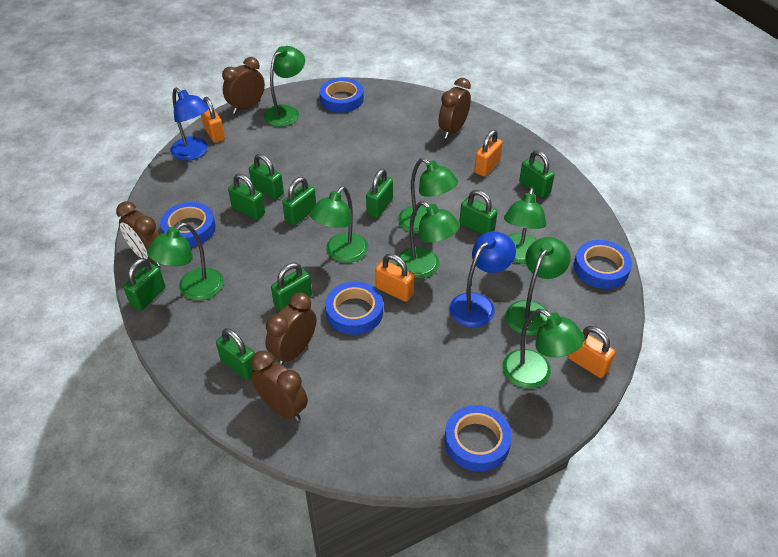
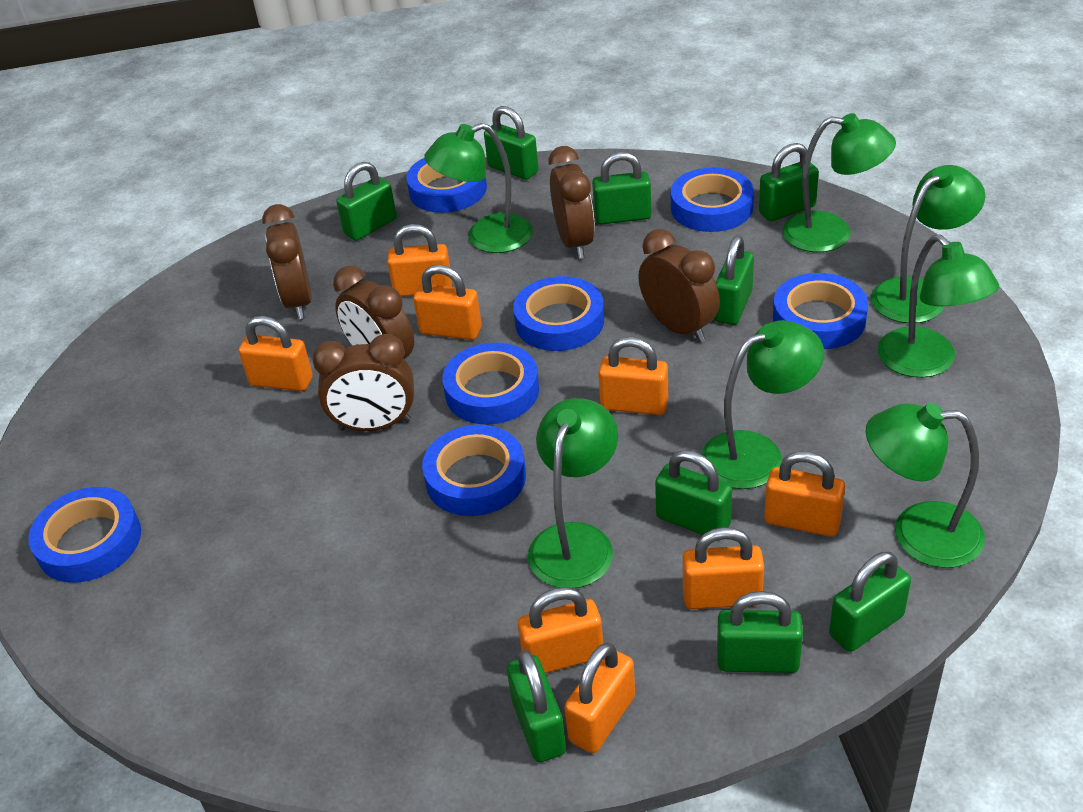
blue lamp: [170,88,209,161] [449,231,516,327] = 2 -> none = 0
blue tape: [160,202,216,247] [319,78,364,113] [325,282,383,335] [444,405,512,472] [574,240,632,289] = 5 -> [28,487,141,583] [406,158,487,213] [422,425,526,516] [442,343,539,425] [513,276,604,351] [671,167,754,232] [773,273,868,349] = 7
green lamp: [147,223,224,300] [264,46,305,127] [310,186,368,263] [397,201,460,279] [398,158,458,234] [502,309,585,389] [504,187,546,264] [505,237,571,336] = 8 -> [424,123,533,253] [528,398,618,588] [701,320,824,489] [783,113,896,252] [866,403,985,568] [871,165,985,323] [878,234,999,378] = 7
orange padlock: [201,97,225,143] [375,254,415,302] [474,130,503,177] [568,326,616,378] = 4 -> [239,316,313,391] [387,224,452,297] [413,265,482,340] [518,587,603,673] [564,643,635,753] [598,337,668,415] [683,527,764,609] [764,451,845,537] = 8

